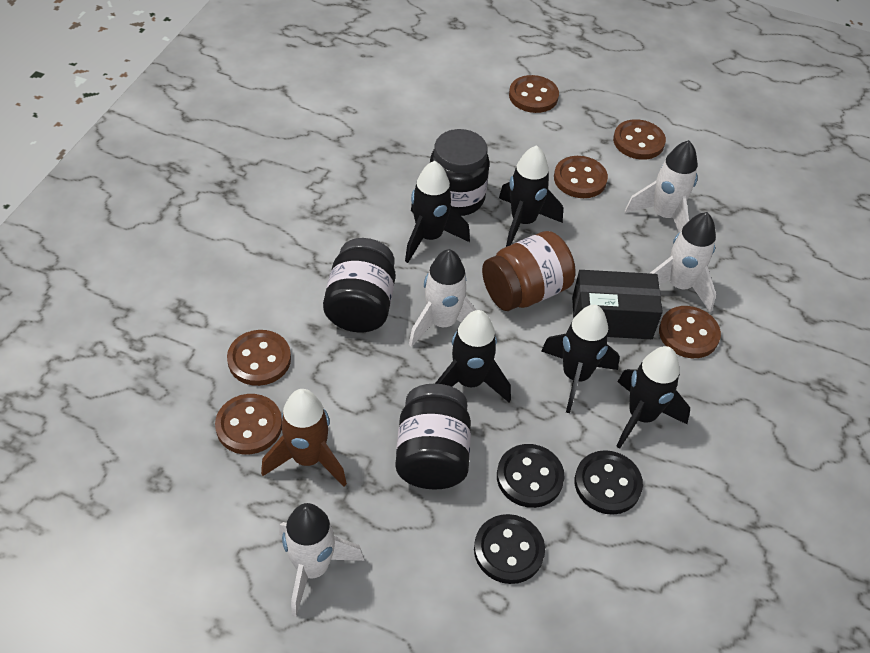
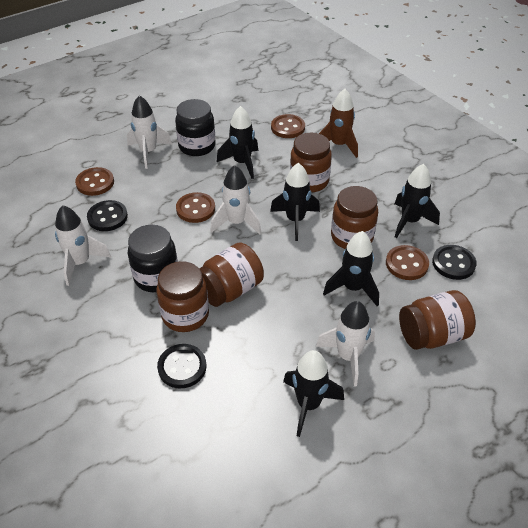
black box: [572,270,663,339] = 1 -> none = 0
black jar: [323,238,395,332] [396,384,471,489] [430,129,490,216] = 3 -> [128,225,178,292] [175,99,215,156] = 2
brown button: [215,394,282,454] [227,330,291,386] [509,75,559,113] [554,156,608,198] [613,119,666,160] [659,306,721,358] = 6 -> [75,167,114,196] [176,192,215,223] [271,114,305,138] [386,245,429,280] = 4
brown jar: [482,231,576,311] = 1 -> [157,261,209,332] [199,243,264,307] [290,133,332,193] [331,186,378,249] [399,290,476,350] = 5

